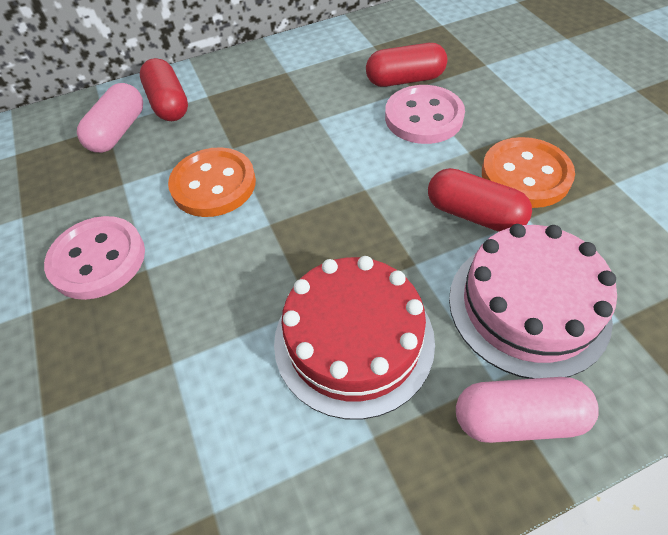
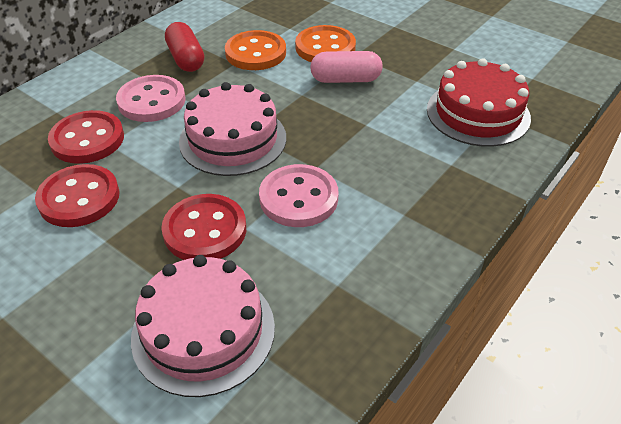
pink cake: [449,224,617,379] = 1 -> [131,255,275,397] [179,82,286,176] = 2
pink capsule: [77,83,143,153] [456,377,599,443] = 2 -> [310,51,383,83] = 1
red button: none = 0 -> [35,164,120,227] [48,110,124,164] [161,194,246,260] = 3
red capsule: [140,58,188,121] [366,43,447,87] [428,168,532,232] = 3 -> [165,22,204,72] = 1

